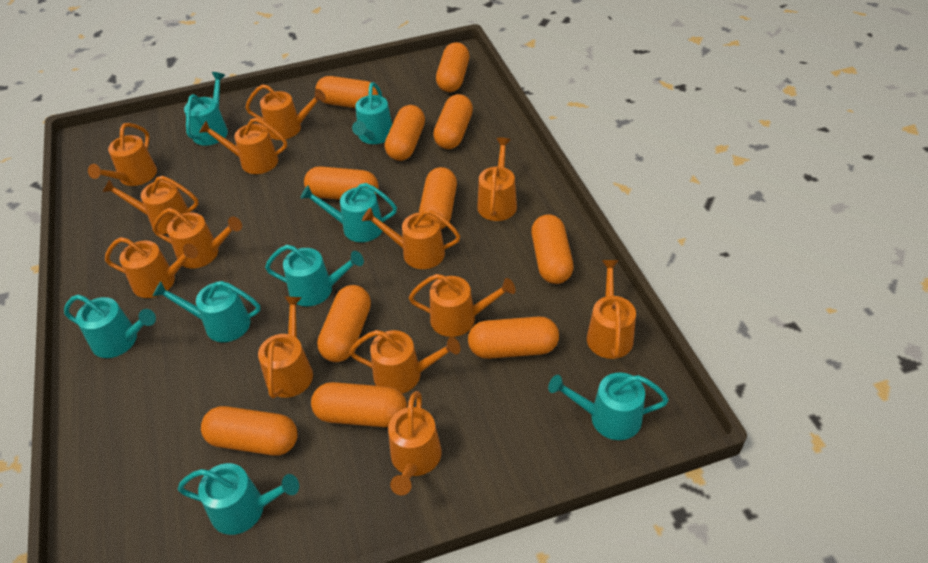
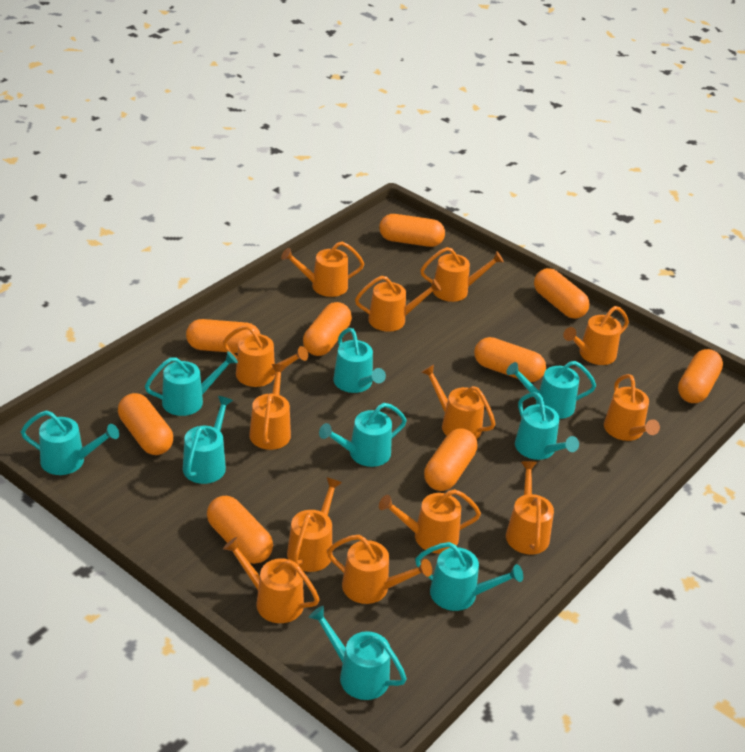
orange capsule: [201,406,298,456] [304,166,378,200] [311,382,407,427] [315,76,378,108] [317,285,371,362] [385,105,425,161] [419,167,457,229] [433,94,473,149] [436,42,469,92] [468,316,559,359] [531,215,574,284] = 11 -> [118,393,173,455] [186,319,260,353] [207,496,273,564] [303,302,352,356] [379,214,445,247] [424,428,478,491] [474,337,546,382] [534,268,590,319] [678,349,723,403] = 9
turquoise watering can: [64,294,156,358] [153,281,261,342] [178,463,299,535] [184,72,228,146] [265,245,364,306] [300,183,397,242] [352,82,392,144] [548,372,669,440] = 8 -> [21,410,119,475] [145,351,238,416] [183,396,233,484] [309,606,407,700] [319,403,407,467] [333,328,386,393] [415,542,523,611] [506,361,596,419] [515,392,579,460] = 9

